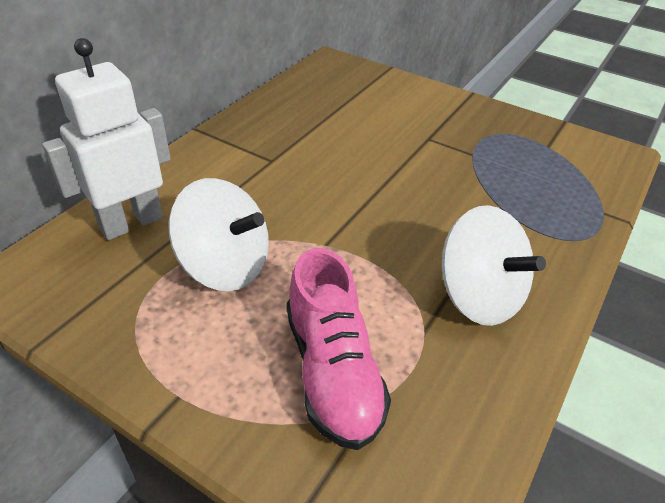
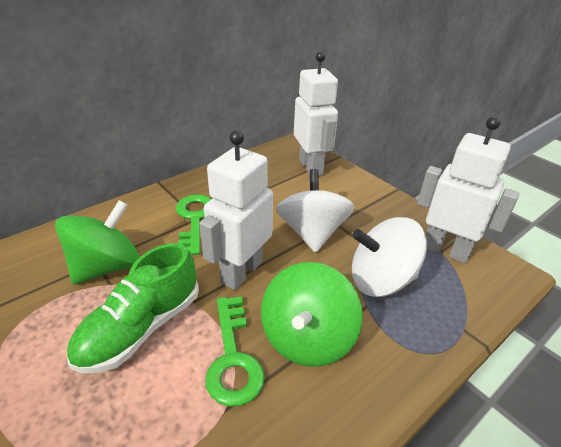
green key: none = 0 -> [176,195,211,255] [205,297,265,407] = 2
green shoe: none = 0 -> [66,243,199,373] = 1
green spinning top: none = 0 -> [55,200,140,284] [261,262,363,367] = 2
pink shoe: [287,248,391,450] = 1 -> none = 0
white robot: [42,38,171,240] = 1 -> [199,130,273,290] [294,51,338,176] [417,117,519,264] = 3

